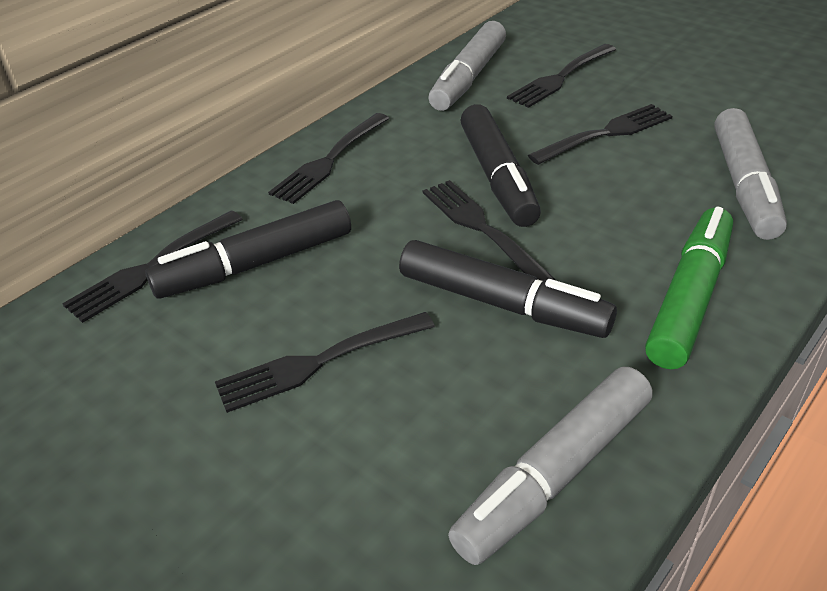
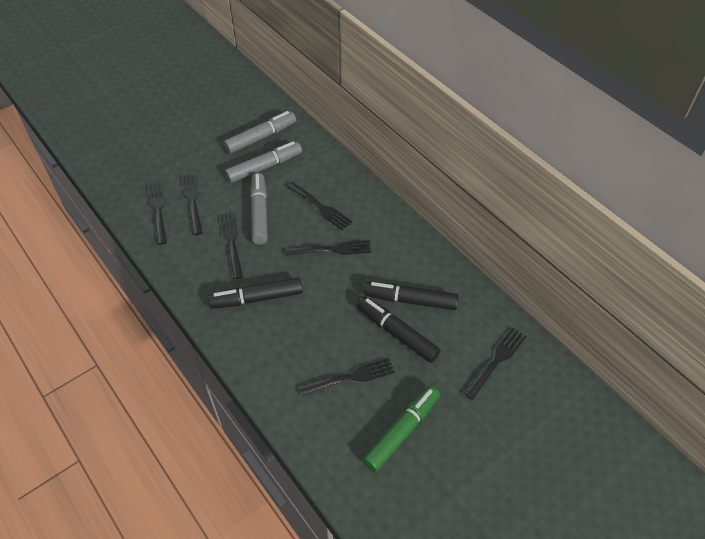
black fork: [62,211,243,323] [215,312,435,413] [268,113,389,204] [423,180,555,281] [507,44,616,108] [528,104,672,165] = 6 -> [148,183,167,245] [181,174,203,235] [220,213,243,279] [285,240,371,256] [286,182,352,230] [299,358,395,396] [464,327,527,400] = 7

